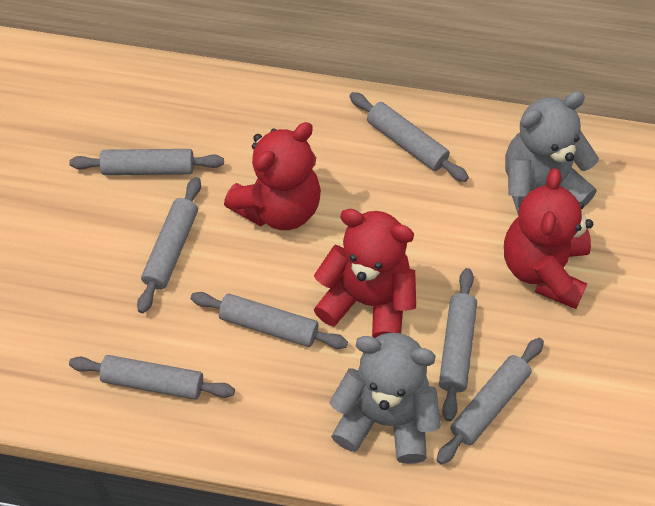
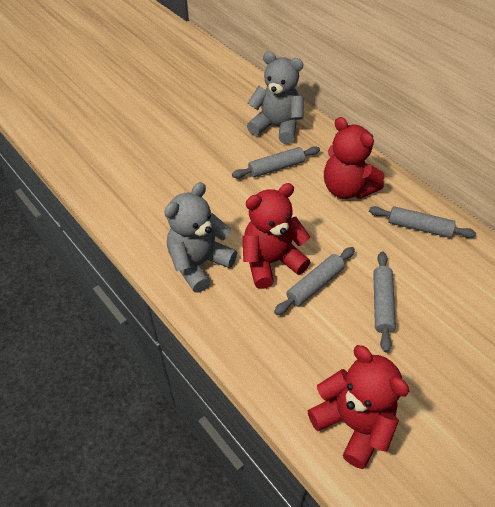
grey rolling pin: [69,149,224,175] [69,355,235,399] [137,177,201,313] [191,292,348,349] [349,92,469,182] [436,338,544,465] [439,268,477,421] = 7 -> [232,146,320,178] [274,247,355,315] [369,206,476,238] [373,251,396,352] = 4

